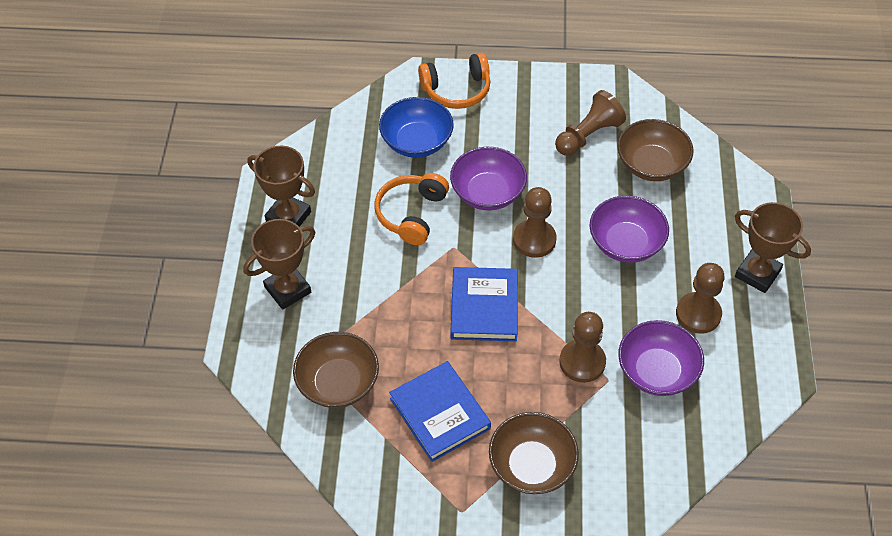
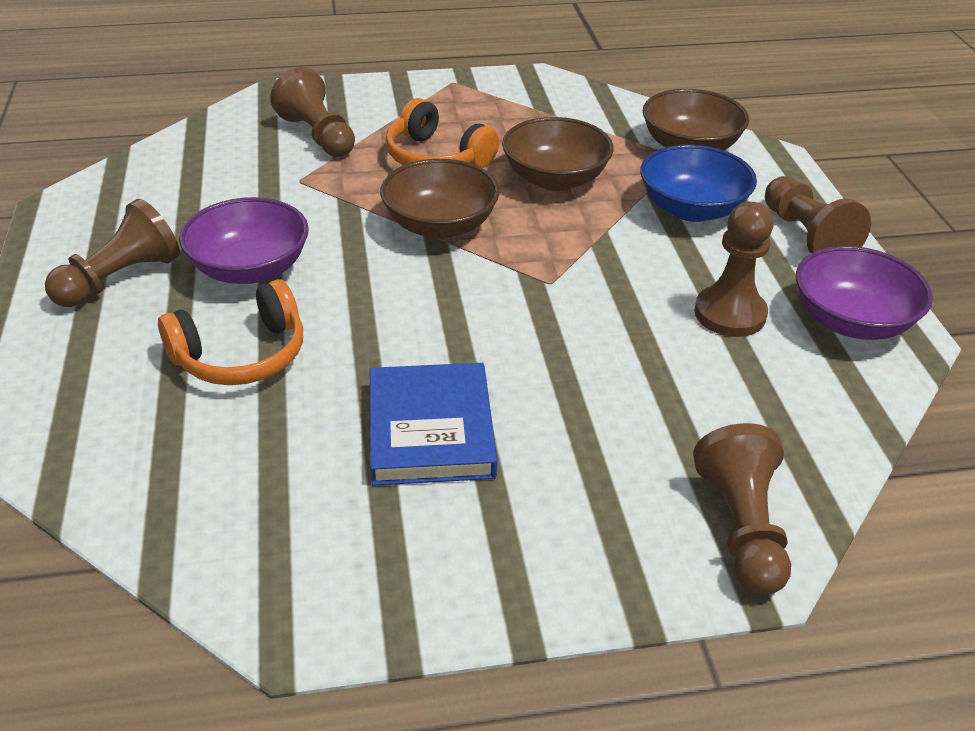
blue book: [389,361,491,462] [451,267,518,341] = 2 -> [370,363,497,486] = 1
brown pawn: [513,187,556,258] [555,90,626,155] [559,312,606,383] [676,263,725,334] = 4 -> [45,199,180,307] [270,67,355,157] [693,423,791,595] [694,202,773,337] [765,176,871,253] = 5
brown trophy: [244,219,315,310] [247,146,315,227] [735,202,811,293] = 3 -> none = 0
purple bowl: [450,147,527,210] [590,196,669,263] [618,320,704,396] = 3 -> [179,197,309,284] [796,246,933,340] = 2

